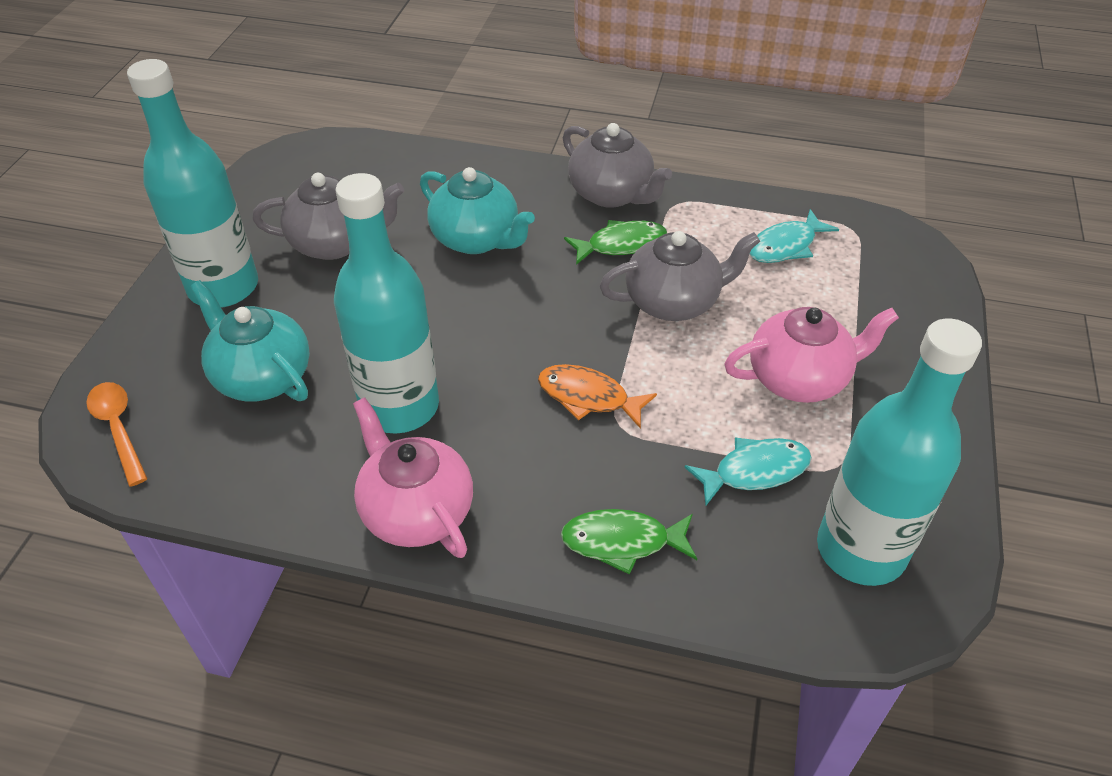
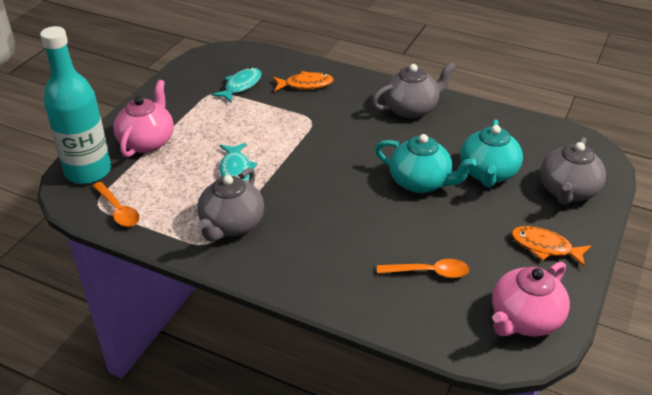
green fish: [561,509,697,575] [564,220,667,265] = 2 -> none = 0
orange fish: [538,364,657,429] = 1 -> [273,71,334,91] [511,226,591,267] = 2
orange spoon: [86,382,148,486] = 1 -> [93,182,140,227] [377,259,469,278] = 2
turquoise bottle: [127,59,258,308] [334,173,439,434] [817,319,982,586] = 3 -> [40,26,111,184] = 1

